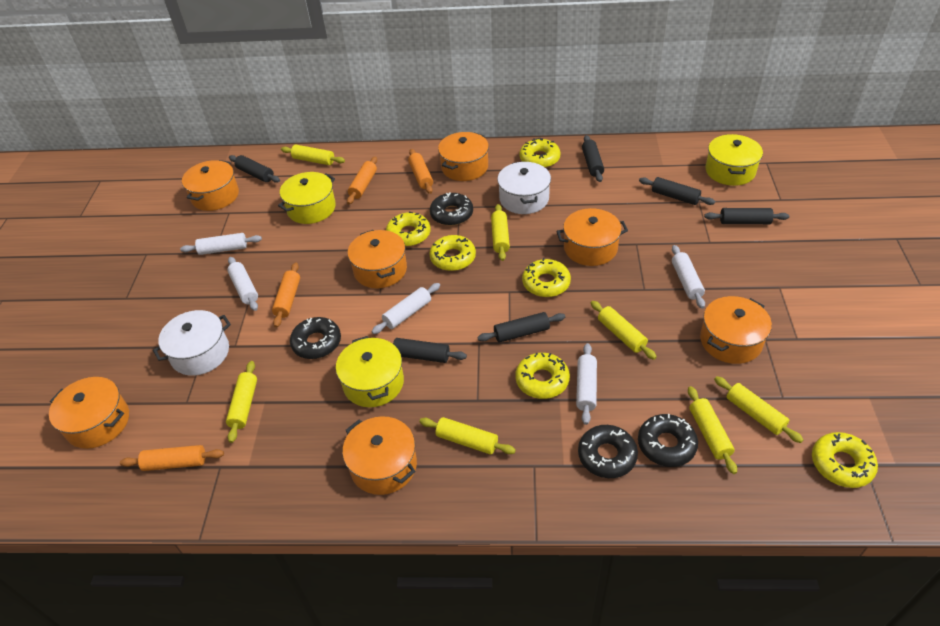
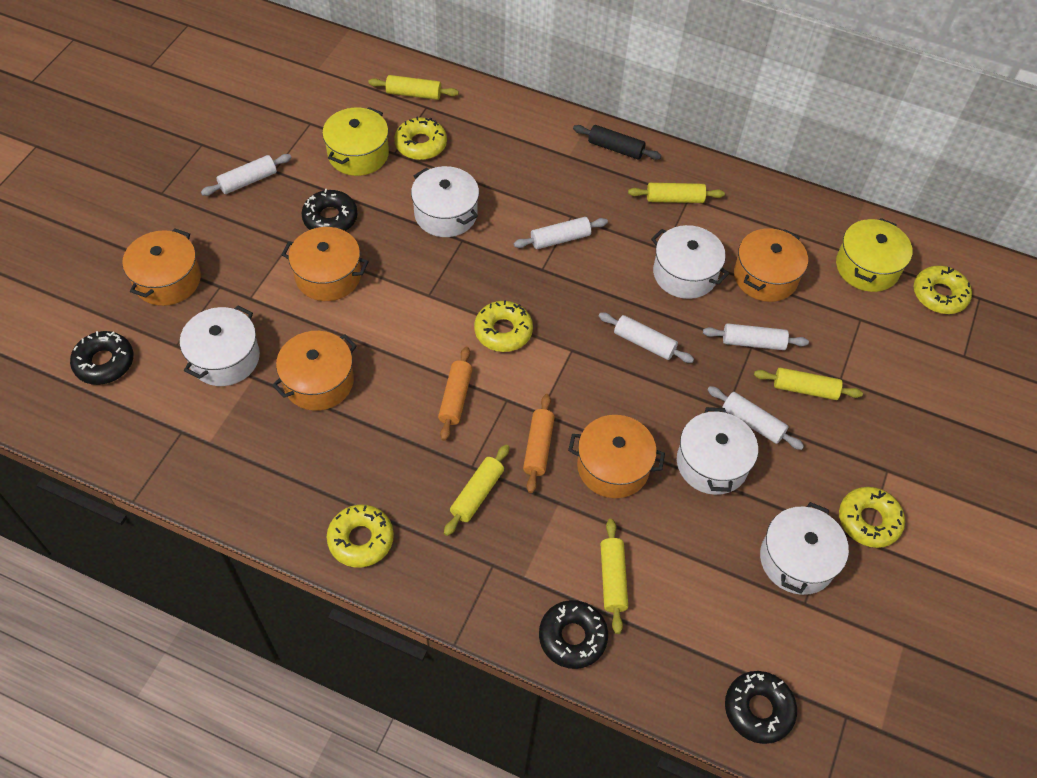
black rolling pin: [229,155,280,183] [393,338,467,363] [477,312,565,343] [582,135,604,182] [639,177,715,205] [704,208,789,224] = 6 -> [573,125,661,160] = 1
orange pot: [49,377,129,449] [182,160,239,211] [342,416,417,495] [348,230,407,288] [438,132,489,181] [556,208,628,266] [700,296,772,364] = 7 -> [122,228,201,306] [272,331,357,411] [282,227,369,301] [568,415,665,498] [734,228,808,302] = 5
orange rolling pin: [120,445,224,471] [272,263,300,328] [347,156,377,204] [408,149,433,194] = 4 -> [438,347,472,441] [523,394,555,493] = 2
white pot: [153,310,231,376] [497,161,551,214] = 2 -> [180,305,260,386] [411,166,479,237] [651,225,729,299] [677,407,758,495] [760,502,849,595] = 5
yellow donut: [386,212,430,247] [429,235,476,271] [515,353,570,399] [520,138,560,168] [522,258,571,297] [812,432,878,488] = 6 -> [327,505,394,568] [394,116,447,160] [474,300,533,352] [839,487,905,548] [914,266,972,314] = 5
yellow pot: [278,172,336,224] [336,336,404,407] [706,134,763,186] = 3 -> [322,107,389,176] [836,218,913,292] = 2
yellow rolling pin: [226,361,257,443] [281,145,345,165] [419,417,516,454] [491,204,510,261] [591,301,657,360] [688,386,737,474] [714,376,803,443] = 7 -> [368,75,459,100] [444,445,509,536] [601,519,628,634] [628,183,725,203] [754,368,863,400] = 5

